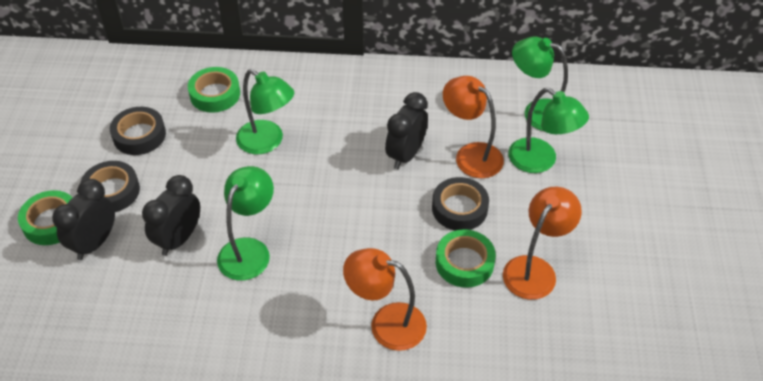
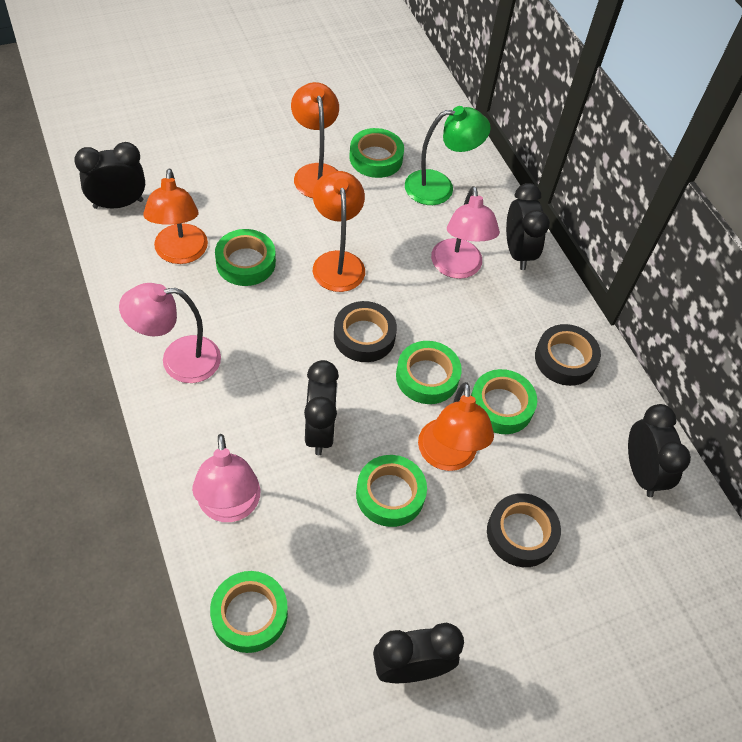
black clock: [52,179,115,260] [142,175,200,256] [385,92,428,169] = 3 -> [74,142,145,209] [304,360,339,455] [373,622,464,683] [506,183,550,270] [628,404,691,497] = 5
green lamp: [217,166,274,281] [236,69,294,154] [508,88,589,173] [512,37,568,131] = 4 -> [405,106,491,205] = 1
green tape: [18,190,73,245] [188,67,240,113] [436,229,496,288] = 3 -> [210,571,288,653] [215,229,276,286] [349,128,404,178] [356,455,427,527] [396,341,462,404] [471,369,537,434] = 6
orange lamp: [343,248,427,351] [443,76,504,178] [503,186,582,300] = 3 -> [143,168,208,264] [291,82,339,198] [313,171,365,292] [418,382,494,471] = 4
pink lamp: none = 0 -> [119,283,221,383] [192,434,260,522] [431,186,500,279] = 3

